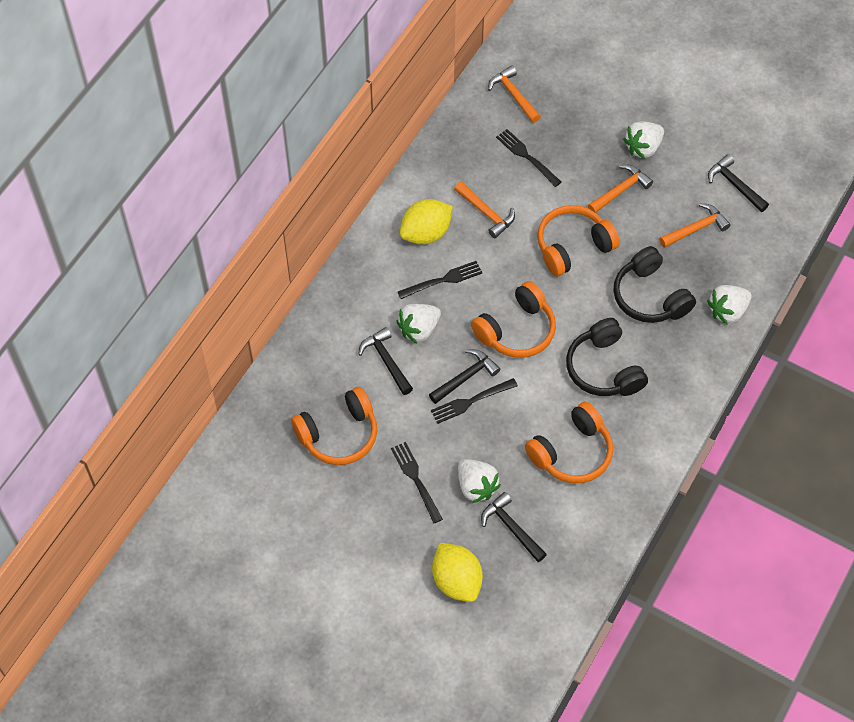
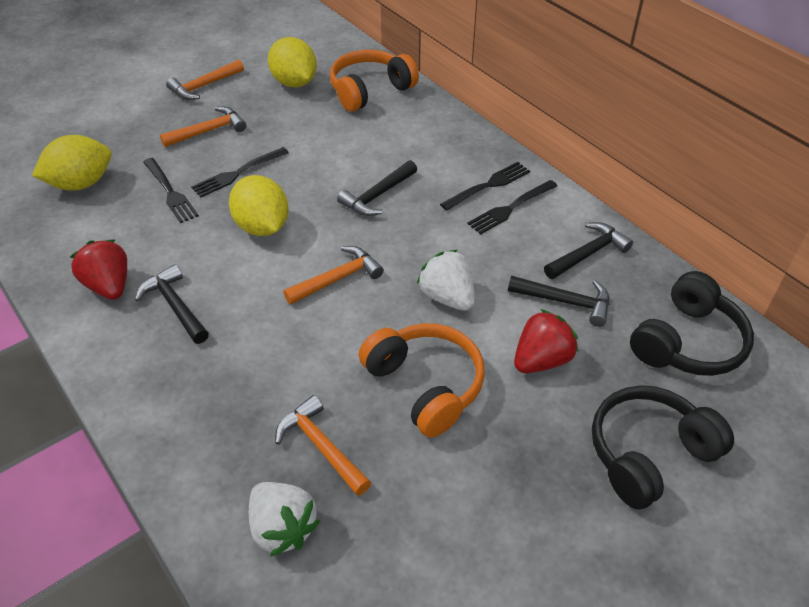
orange headphones: [291,387,377,465] [471,281,556,358] [525,402,613,483] [537,205,620,276] = 4 -> [330,50,419,112] [359,323,485,438] = 2
red strawberry: none = 0 -> [70,240,127,300] [514,309,578,373] = 2
white strawberry: [397,304,441,343] [458,459,501,503] [623,121,664,159] [707,285,752,325] = 4 -> [249,482,320,557] [417,250,475,311] = 2
yellow lemon: [400,199,453,245] [432,543,483,602] = 2 -> [32,135,112,190] [229,175,289,236] [268,37,317,87] = 3

